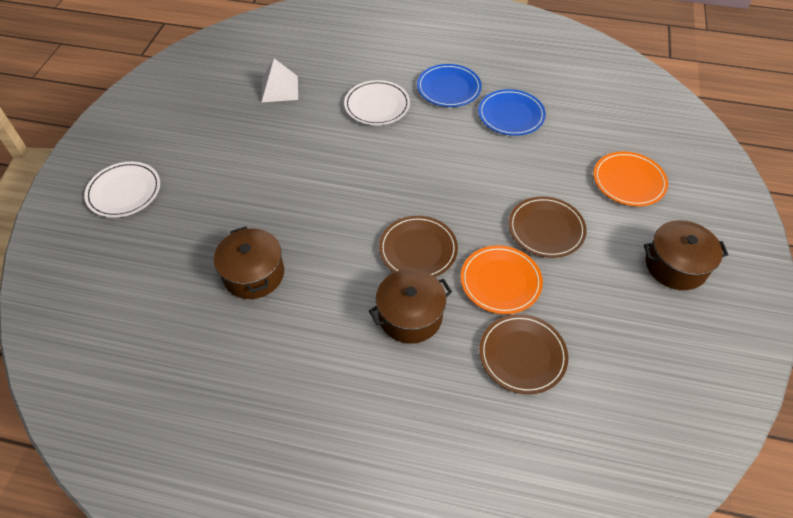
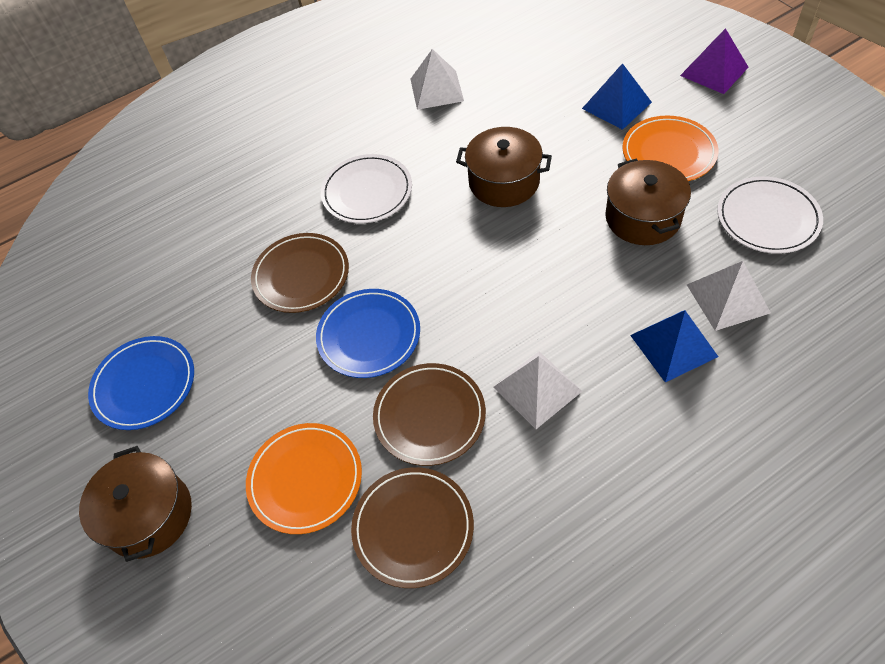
blue pyramid: none = 0 -> [582,63,652,130] [630,310,718,382] = 2
purple pyramid: none = 0 -> [680,28,749,94] = 1
white pyramid: [261,58,298,103] = 1 -> [410,49,464,110] [494,352,582,429] [687,261,771,331] = 3

